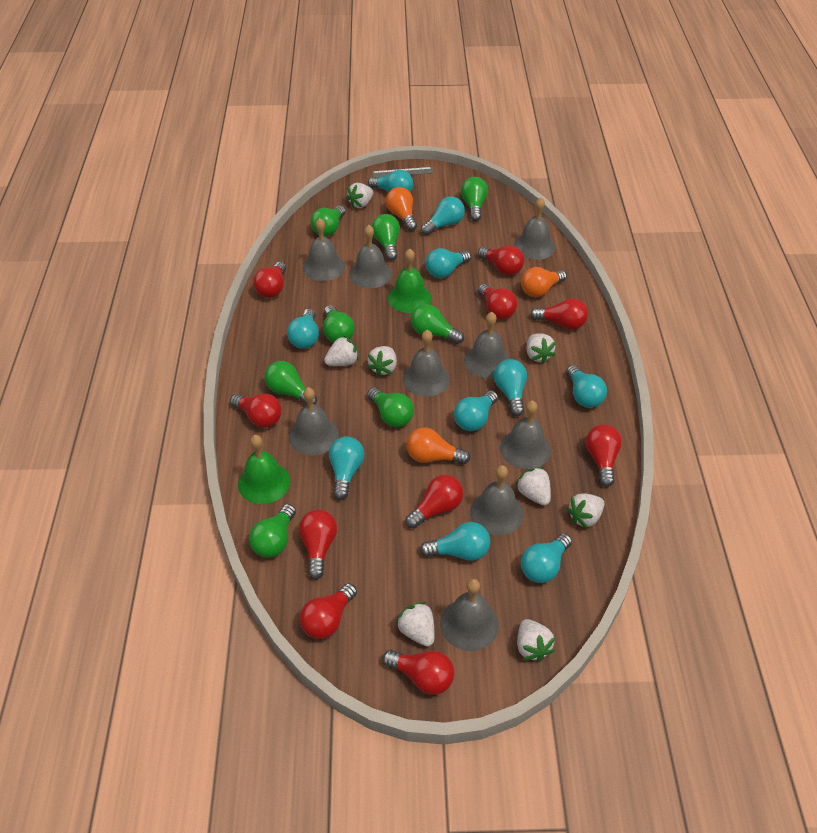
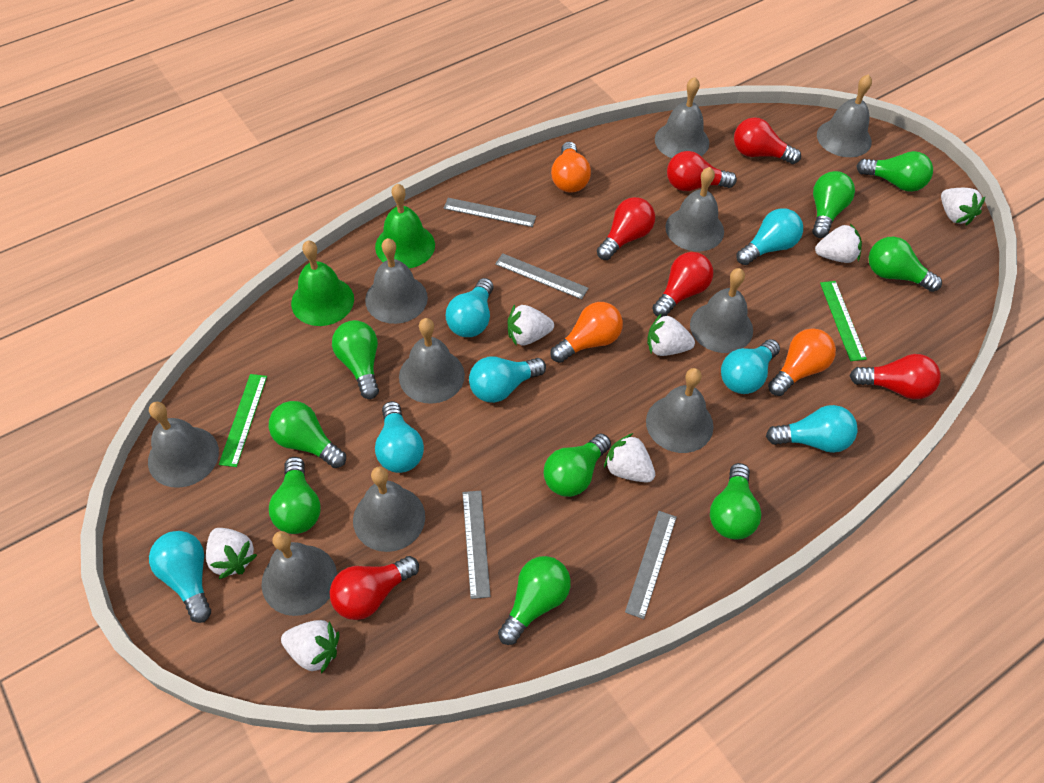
green light bulb: [249,504,296,558] [265,361,317,405] [310,205,346,236] [323,305,355,343] [367,387,414,427] [372,214,400,261] [411,304,464,344] [461,177,488,221] = 8 -> [269,401,346,468] [269,457,321,534] [332,320,379,399] [498,556,571,645] [544,434,611,497] [710,463,761,540] [812,171,855,238] [857,151,933,192] [869,236,942,292] = 9
green ruler: none = 0 -> [219,374,267,467] [820,281,867,361] = 2
grey bell: [289,387,339,456] [303,218,345,281] [349,225,392,288] [402,330,450,397] [440,579,499,651] [464,312,510,378] [470,465,524,535] [500,400,551,469] [514,197,556,260] = 9 -> [148,402,219,488] [262,531,337,616] [353,466,425,552] [365,238,428,324] [399,318,465,404] [646,368,714,453] [655,77,709,158] [665,167,724,251] [690,268,753,353] [817,74,872,157] = 10
grey ruler: [372,167,433,177] = 1 -> [444,198,536,227] [462,491,491,599] [495,253,589,300] [625,511,677,619] = 4
red light bulb: [230,394,282,428] [253,262,286,298] [299,510,337,579] [300,583,357,639] [382,650,454,695] [405,475,463,529] [478,245,524,275] [478,284,517,319] [530,298,588,330] [586,424,622,487] = 10 -> [330,556,419,620] [597,197,655,260] [652,252,713,317] [667,151,737,191] [734,117,801,164] [850,354,941,400] = 6
turquoise light bulb: [287,309,319,349] [329,437,365,500] [368,170,413,192] [420,522,490,561] [421,196,465,235] [426,248,471,278] [454,391,498,431] [494,359,527,416] [521,533,572,583] [566,365,607,408] = 10 -> [149,531,211,623] [375,401,424,473] [446,278,494,337] [469,356,546,403] [721,339,780,394] [737,208,803,265] [766,405,858,453] = 7
white strawberry: [324,335,359,366] [346,183,374,208] [367,346,397,377] [396,602,435,647] [515,467,551,506] [517,619,555,662] [527,333,556,364] [566,493,605,529] = 8 -> [206,528,257,579] [281,620,339,674] [507,304,554,346] [604,433,655,483] [647,313,695,356] [815,223,862,263] [941,188,985,226] = 7

